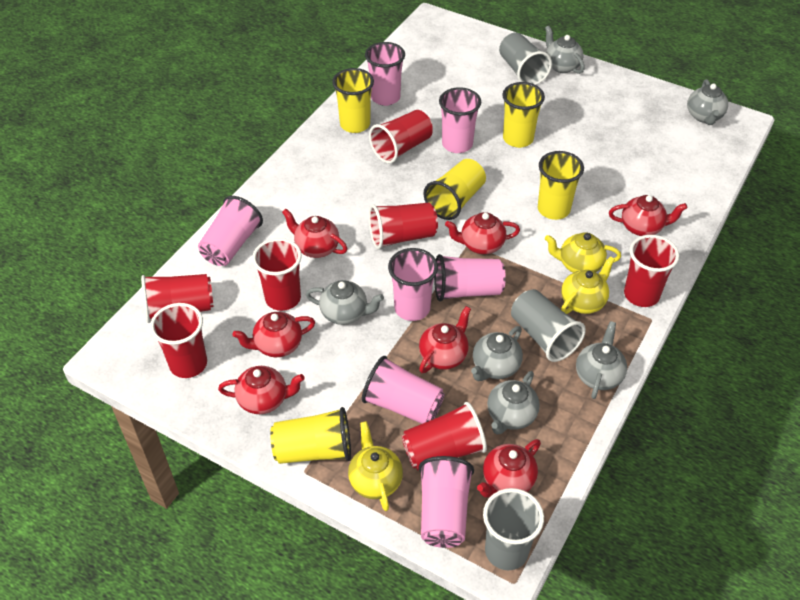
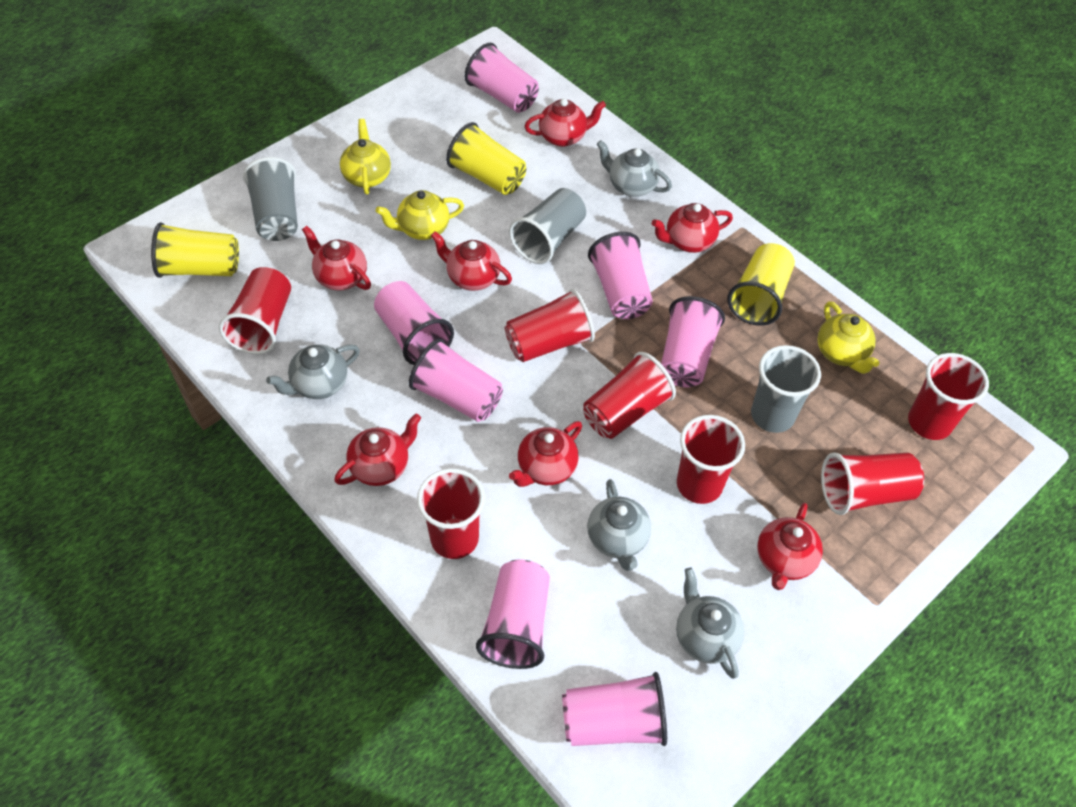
grey teapot: [306,280,384,325] [471,326,523,381] [487,371,540,435] [545,26,585,74] [576,321,627,399] [687,79,728,125] = 6 -> [266,344,360,399] [587,479,651,571] [597,140,672,197] [676,568,744,679] = 4
yellow cup: [270,407,351,464] [332,68,374,133] [424,159,486,220] [502,82,545,148] [538,151,584,220] = 5 -> [151,222,239,278] [446,122,526,195] [727,243,795,326] = 3

